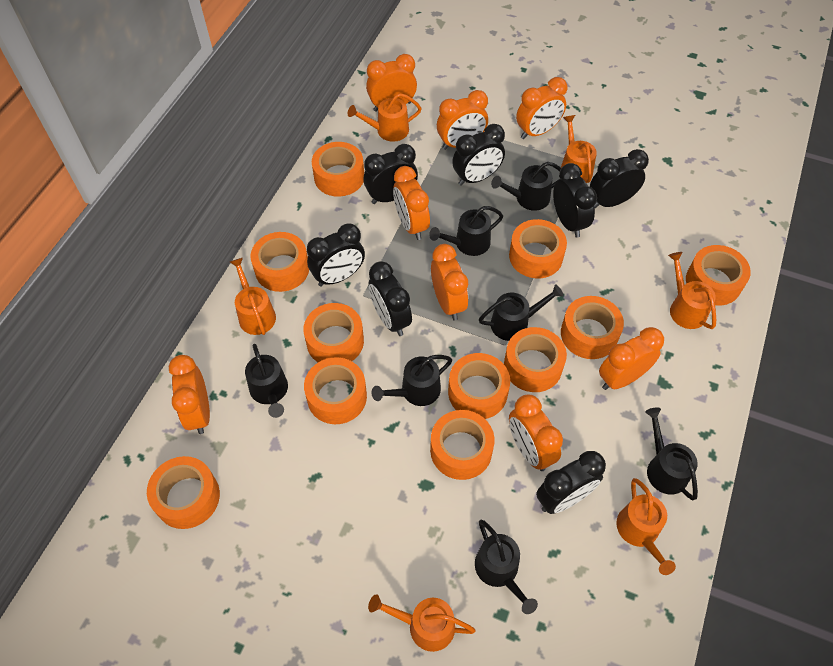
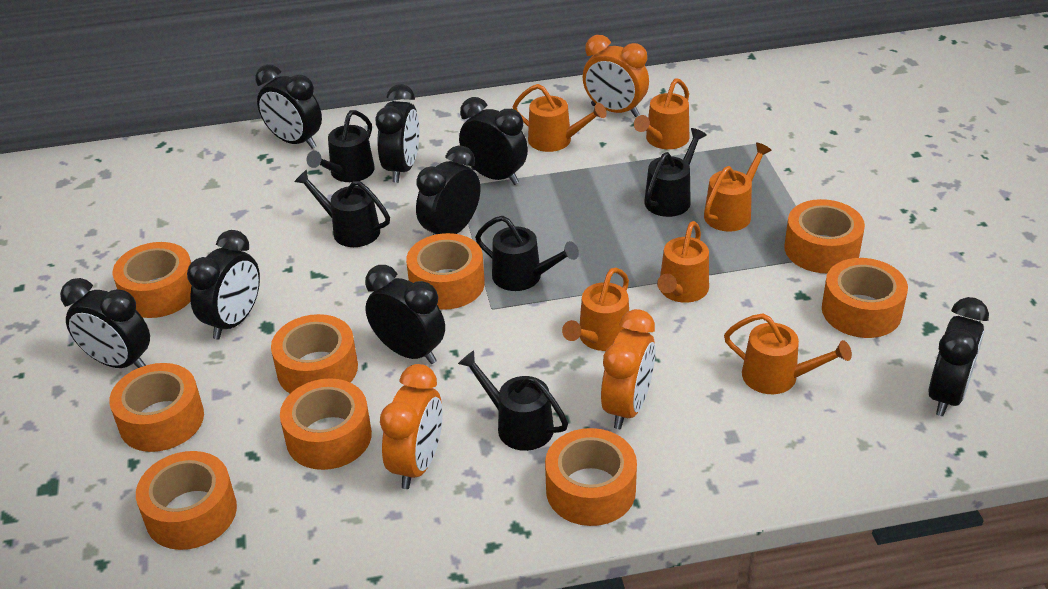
black clock: [307,223,365,287] [364,144,418,204] [369,261,412,336] [452,124,505,186] [536,451,606,514] [553,163,597,238] [590,149,649,208] = 7 -> [60,278,150,368] [187,230,260,340] [255,65,322,149] [365,265,445,364] [376,84,419,183] [416,145,480,235] [459,97,528,185] [928,297,989,416] = 8
black watering can: [245,344,288,418] [372,355,452,406] [429,206,503,256] [475,520,538,614] [479,284,564,341] [491,162,561,211] [645,408,698,500] = 7 -> [294,169,390,247] [306,110,375,182] [458,350,568,451] [475,216,579,291] [644,128,707,217] = 5
orange clock: [169,355,210,434] [366,54,417,112] [393,166,430,240] [431,244,468,320] [437,90,488,150] [509,394,563,471] [516,77,567,139] [599,327,664,390] = 8 -> [380,364,443,489] [582,35,649,117] [601,309,655,429] = 3
orange tape: [147,456,220,529] [251,232,309,292] [303,303,364,362] [304,357,367,424] [312,142,364,197] [430,410,495,480] [448,353,510,419] [504,327,567,392] [509,219,567,278] [561,296,624,359] [686,245,751,305] = 11 -> [109,363,204,452] [113,242,192,318] [136,451,237,550] [271,314,358,393] [280,378,372,470] [406,233,485,310] [545,428,637,526] [784,199,865,273] [822,258,908,338] = 9

